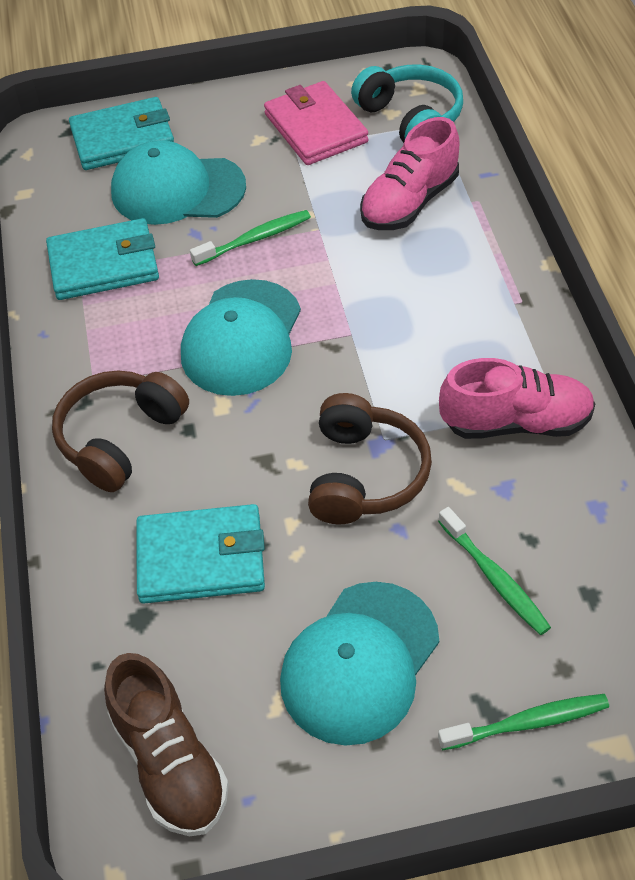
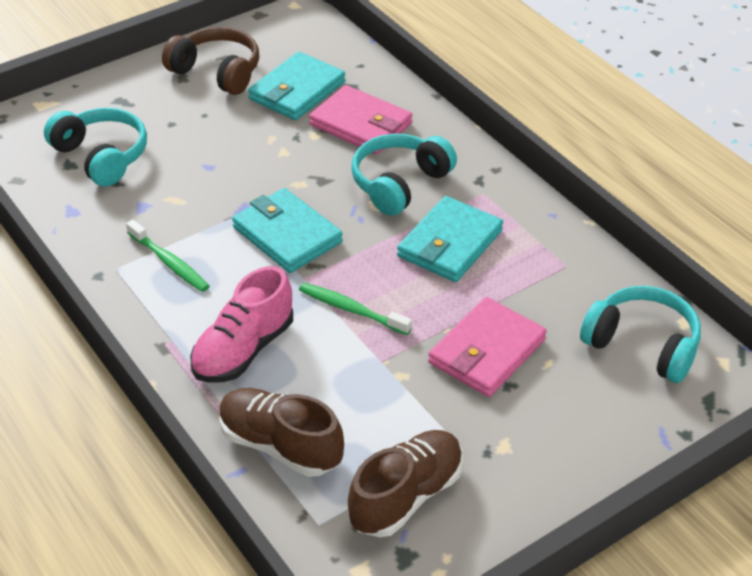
brown headphones: [52,370,189,492] [308,393,432,524] = 2 -> [162,27,259,95] = 1
brown shoe: [104,653,229,836] = 1 -> [219,388,344,477] [348,430,463,537] = 2
green toothbrush: [190,210,311,266] [438,507,551,635] [438,694,609,750] = 3 -> [126,219,209,292] [299,283,412,335] = 2
pink shoe: [360,117,459,230] [439,358,595,439] = 2 -> [190,266,293,383] = 1
pink wallet: [264,81,368,165] = 1 -> [309,85,413,154] [428,297,547,397] = 2
turquoise cap: [111,140,246,225] [181,279,301,396] [280,582,439,746] = 3 -> none = 0
turquoise headphones: [351,64,463,143] = 1 -> [44,108,147,187] [351,134,457,216] [580,286,701,383] = 3

